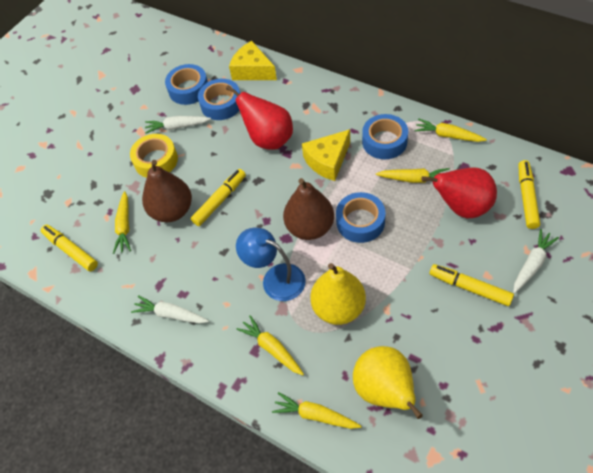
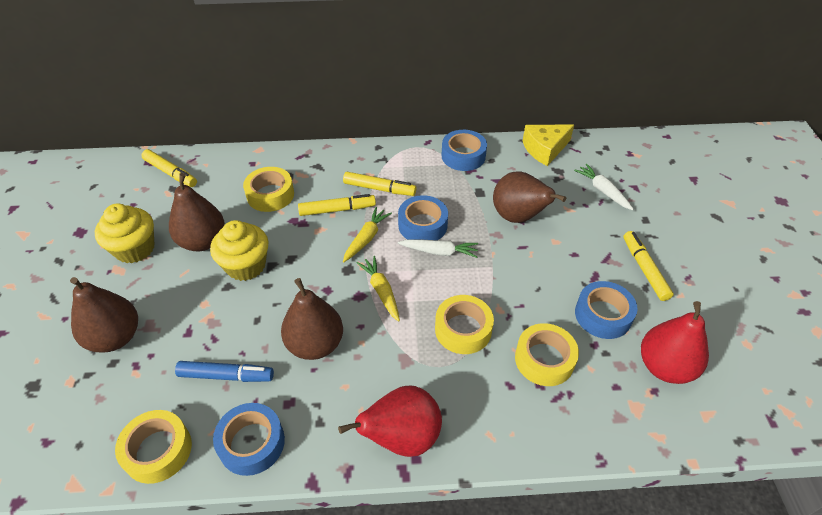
blue lamp: [236,228,306,301] = 1 -> none = 0
blue marker: none = 0 -> [175,361,274,382] = 1
brown pear: [142,160,192,222] [283,178,334,240] = 2 -> [70,277,138,353] [169,173,225,251] [281,278,343,360] [493,171,566,223] = 4
white carrot: [131,295,209,324] [145,116,211,134] [513,229,559,293] = 3 -> [398,240,478,258] [574,164,634,210] = 2
yellow carrot: [113,191,131,254] [236,315,304,375] [272,392,362,429] [376,168,450,183] [414,119,487,142] = 5 -> [343,207,392,262] [357,256,400,322] = 2
yellow cheese: [229,41,277,80] [302,129,350,181] = 2 -> [523,124,574,166] = 1
yellow cupcake: none = 0 -> [95,204,154,263] [210,220,269,281] = 2
yellow pear: [310,263,366,325] [353,346,423,419] = 2 -> none = 0
yellow tape: [130,134,178,178] = 1 -> [115,410,192,484] [243,167,294,212] [435,295,494,354] [515,323,579,386] = 4

